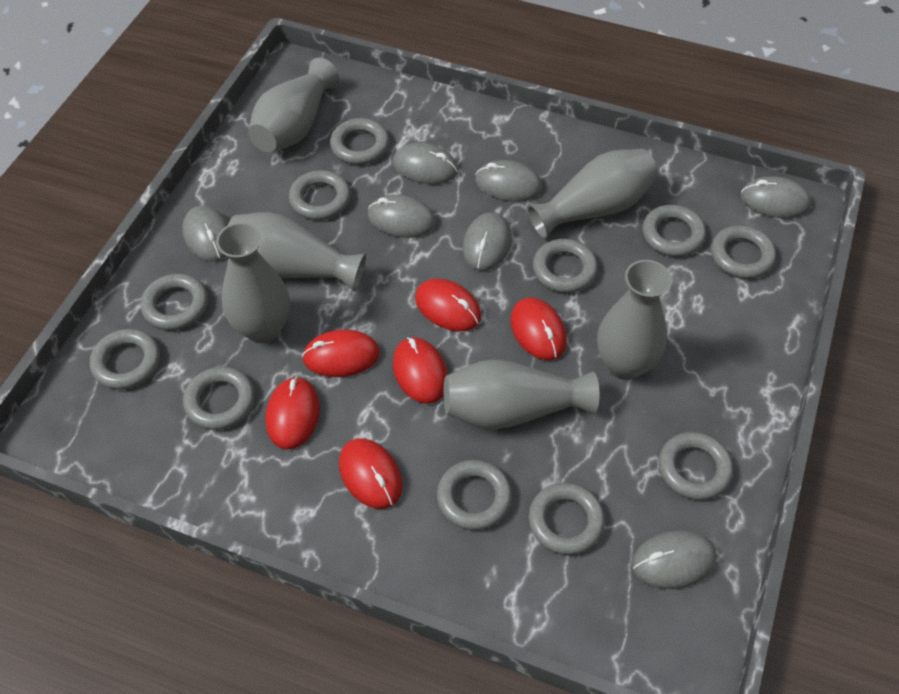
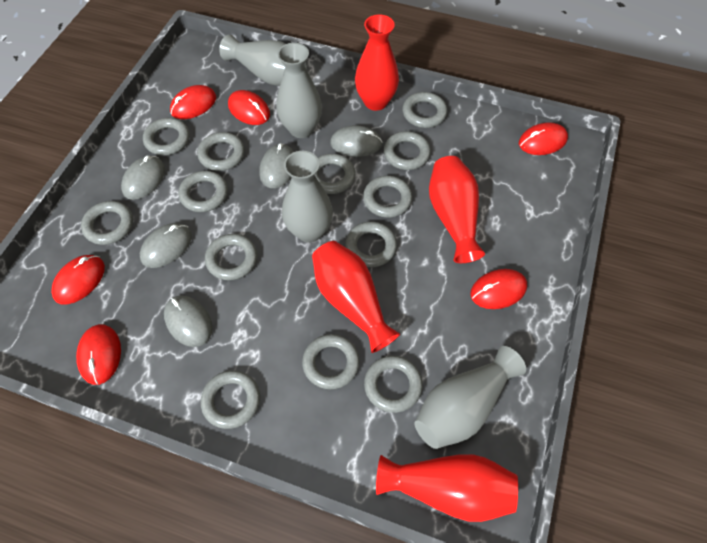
grey mouse: [182,206,228,261] [368,195,436,238] [393,143,458,184] [463,212,512,271] [475,160,542,202] [632,530,717,589] [741,176,811,218] = 7 -> [121,156,165,200] [140,223,192,268] [164,296,213,347] [259,143,294,188] [330,125,382,157] = 5
grey ring: [90,329,160,389] [141,274,208,330] [183,366,255,430] [289,170,351,220] [330,118,389,165] [437,460,512,530] [528,482,605,555] [533,239,598,293] [642,205,706,257] [659,432,733,500] [711,225,776,279] = 11 -> [81,201,133,245] [143,118,190,156] [178,171,228,212] [197,132,245,171] [201,370,260,429] [205,234,257,281] [302,334,360,389] [315,154,356,194] [345,222,397,267] [363,176,412,218] [364,356,423,413] [384,131,431,170] [402,92,447,128] = 13
grey vase: [216,222,290,343] [228,212,366,291] [248,57,339,152] [443,359,600,429] [527,149,658,239] [597,260,672,380] = 6 -> [219,34,307,86] [276,43,322,138] [282,151,333,243] [415,346,526,449] = 4
red vase: none = 0 -> [312,241,400,353] [355,14,399,111] [376,454,518,522] [429,156,485,263] = 4

